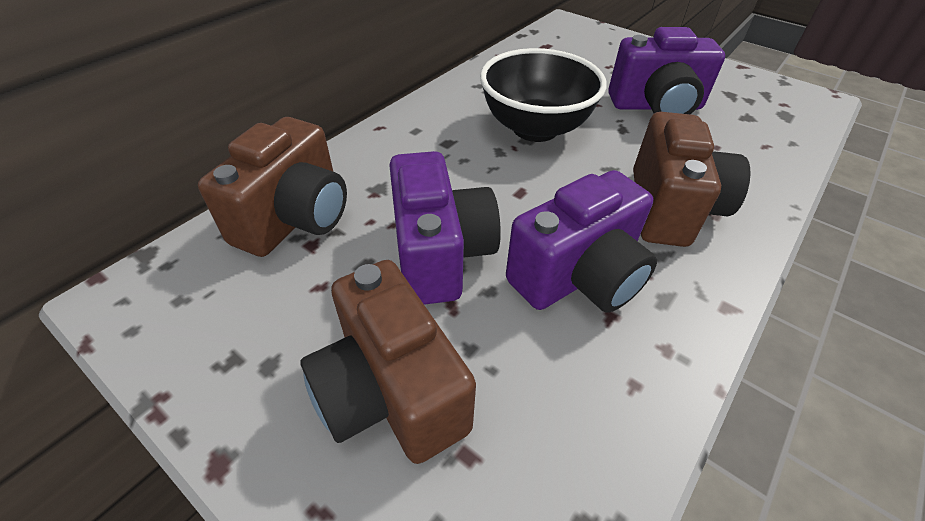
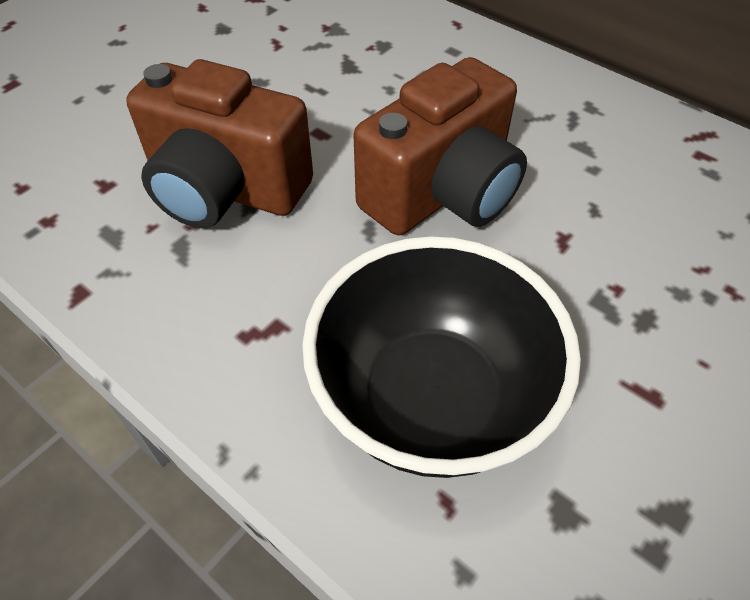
brown camera: [198,117,347,257] [300,260,476,464] [633,112,751,247] = 3 -> [126,59,313,228] [353,57,527,235] = 2
purple camera: [389,151,501,305] [506,170,657,313] [608,27,725,114] = 3 -> none = 0

